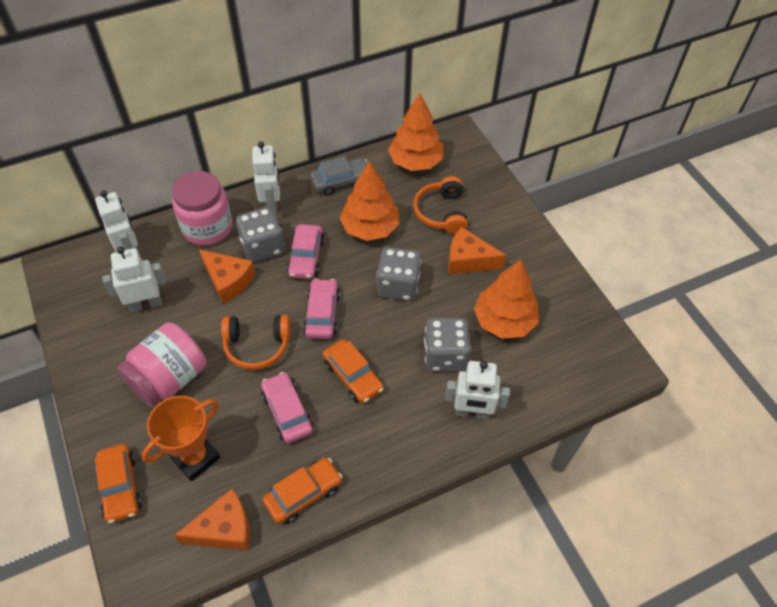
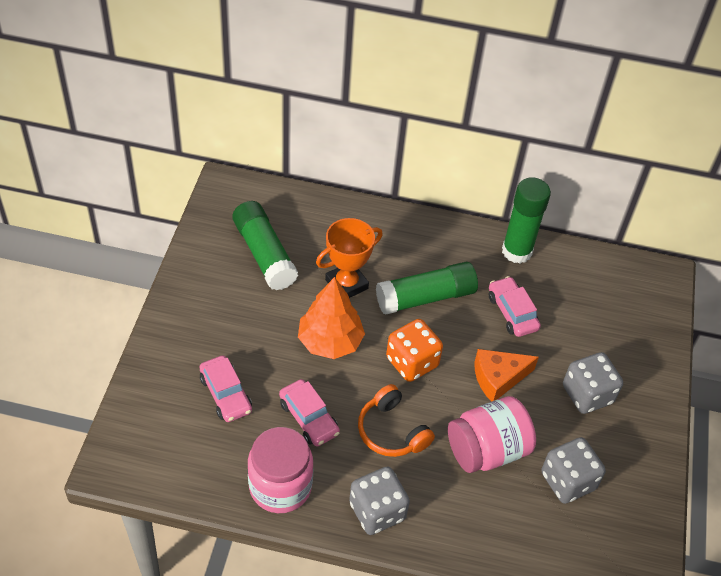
green glue stick: none = 0 -> [232,201,298,290] [376,262,478,315] [502,177,551,264] = 3
grey car: [310,156,367,195] = 1 -> none = 0
orange car: [95,444,142,523] [263,458,343,524] [323,339,384,404] = 3 -> none = 0
orange cheese: [174,489,250,550] [199,250,255,303] [448,227,506,274] = 3 -> [474,349,539,402] = 1
orange dice: none = 0 -> [386,319,443,382] = 1
orange headphones: [221,315,291,370] [413,176,468,234] = 2 -> [358,384,435,457] = 1
orange tree: [340,161,400,241] [388,93,444,171] [474,259,539,339] = 3 -> [298,277,365,359] = 1
white robot: [95,190,138,252] [102,247,166,313] [252,142,280,214] [445,361,510,419] = 4 -> none = 0

